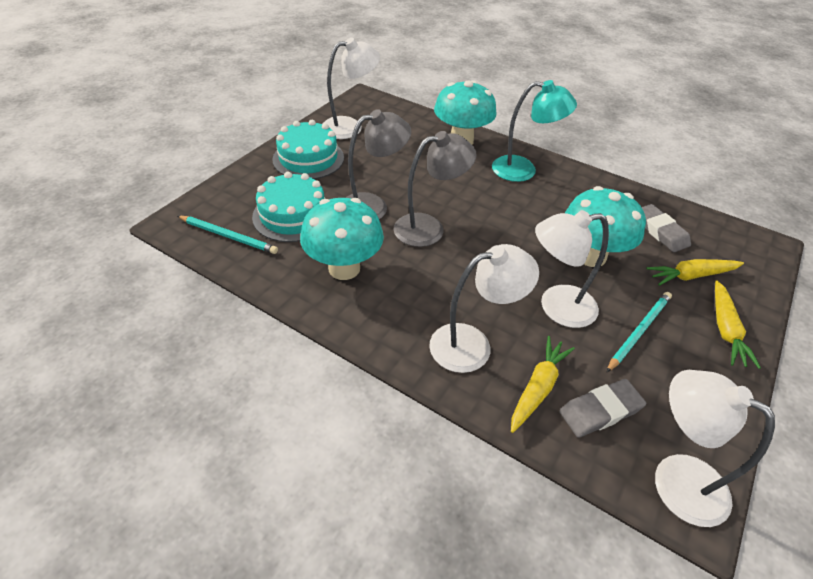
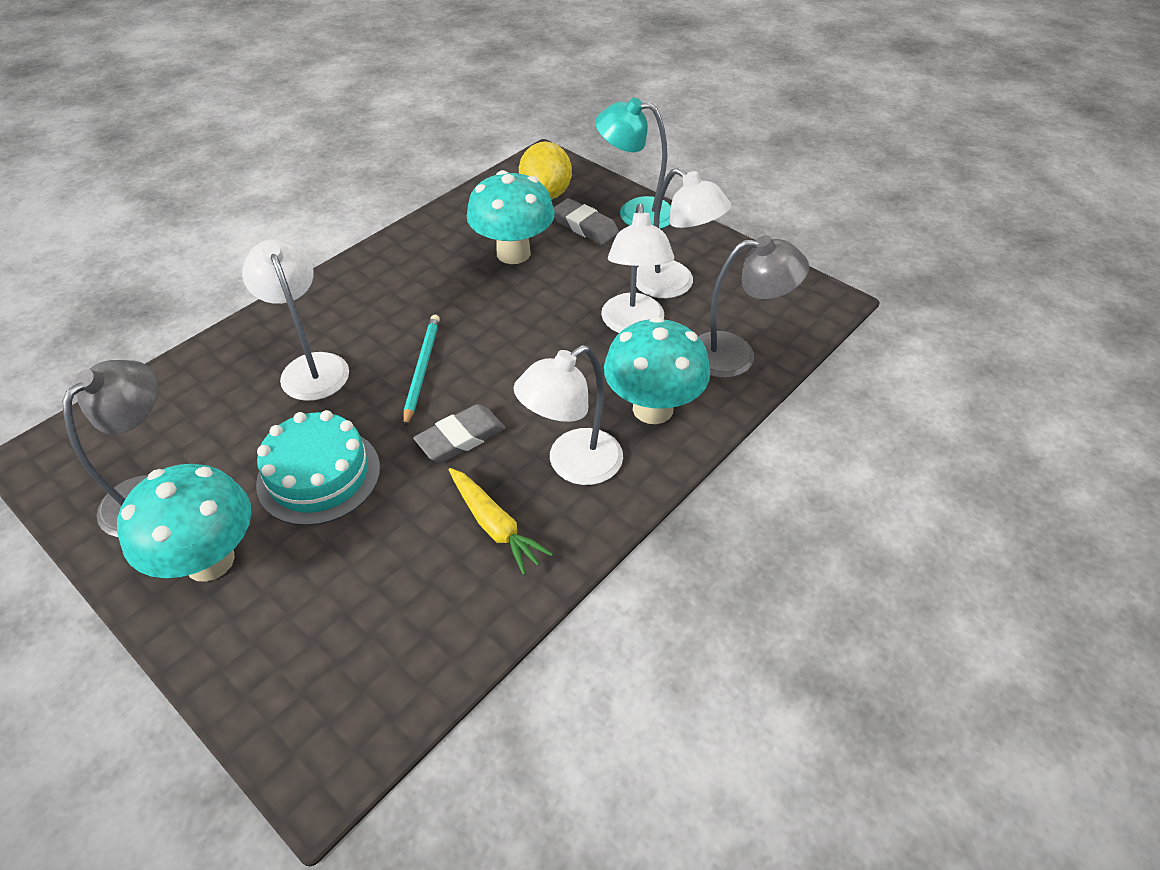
turquoise cake: [252,172,325,242] [272,120,344,179] = 2 -> [256,410,380,526] = 1
turquoise pencil: [178,215,278,254] [606,292,672,373] = 2 -> [403,315,440,428] = 1
yellow carrot: [511,336,575,433] [647,259,744,286] [715,280,761,369] = 3 -> [449,468,553,575] = 1
yellow lemon: none = 0 -> [519,141,572,200] = 1

